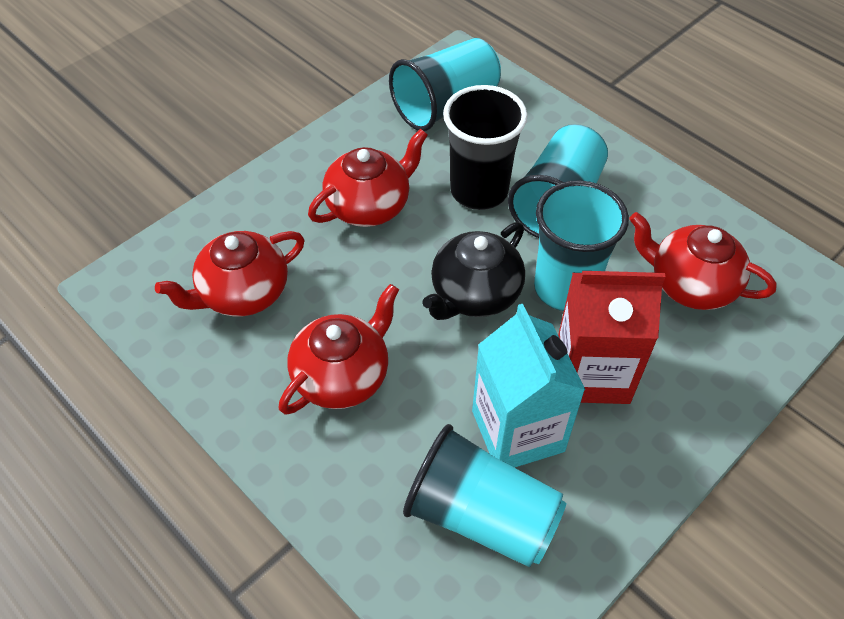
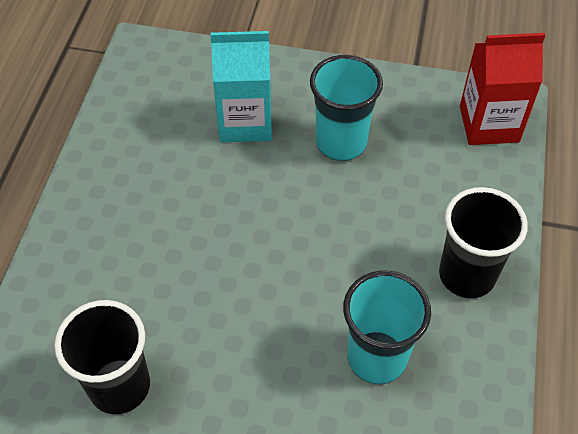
black cup: [443,85,528,210] = 1 -> [54,300,150,414] [439,187,528,299] = 2
black teapot: [422,222,525,320] = 1 -> none = 0
red teapot: [155,231,305,317] [279,284,399,415] [308,129,428,227] [629,212,777,310] = 4 -> none = 0
turquoise cup: [389,38,501,131] [403,424,567,567] [508,124,608,238] [534,181,629,311] = 4 -> [310,55,383,161] [343,270,431,384] = 2

